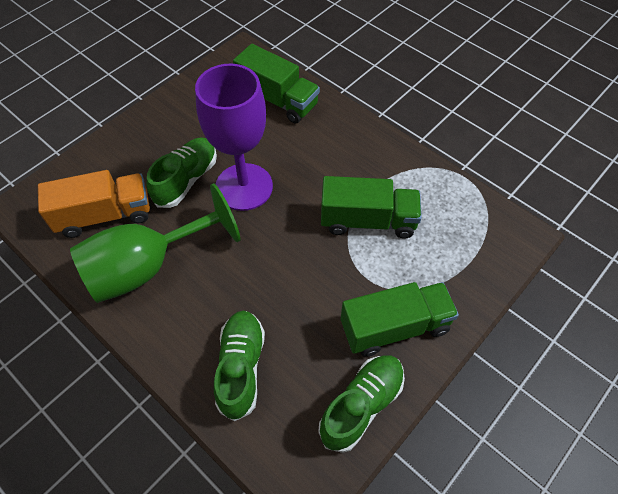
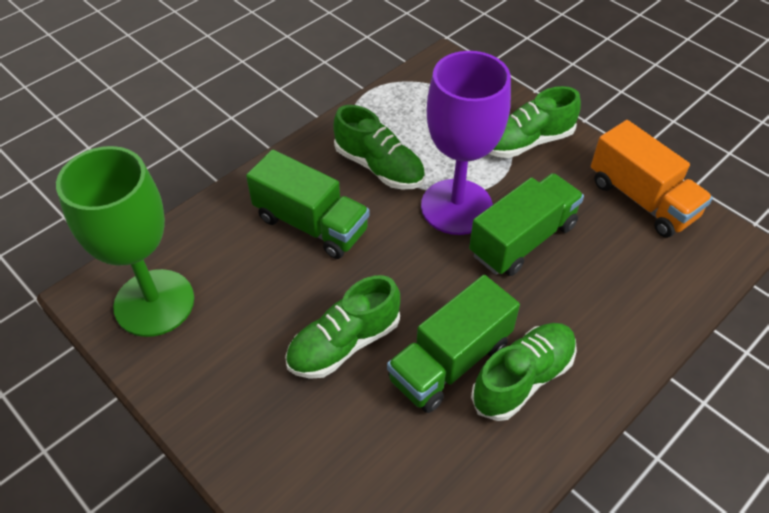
green shoe: [147,137,217,208] [214,311,265,421] [318,355,405,453] = 3 -> [285,275,400,379] [333,105,425,189] [471,323,577,421] [489,86,581,158] = 4

